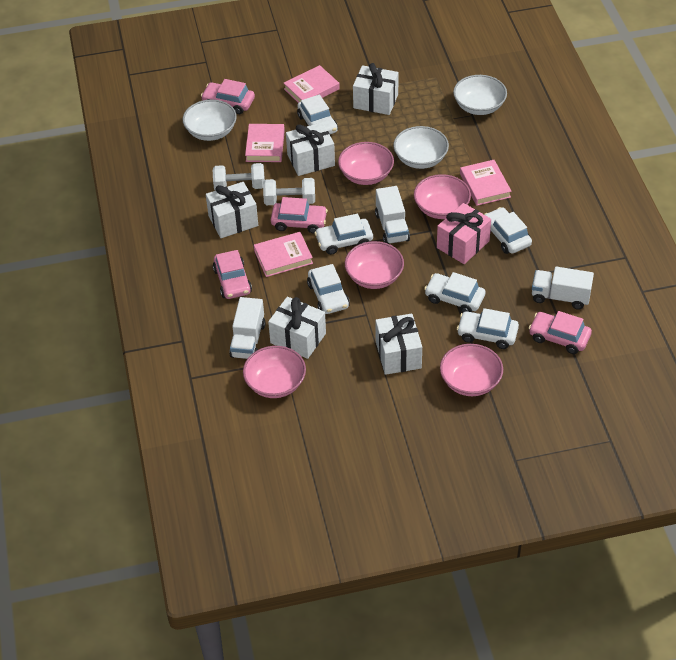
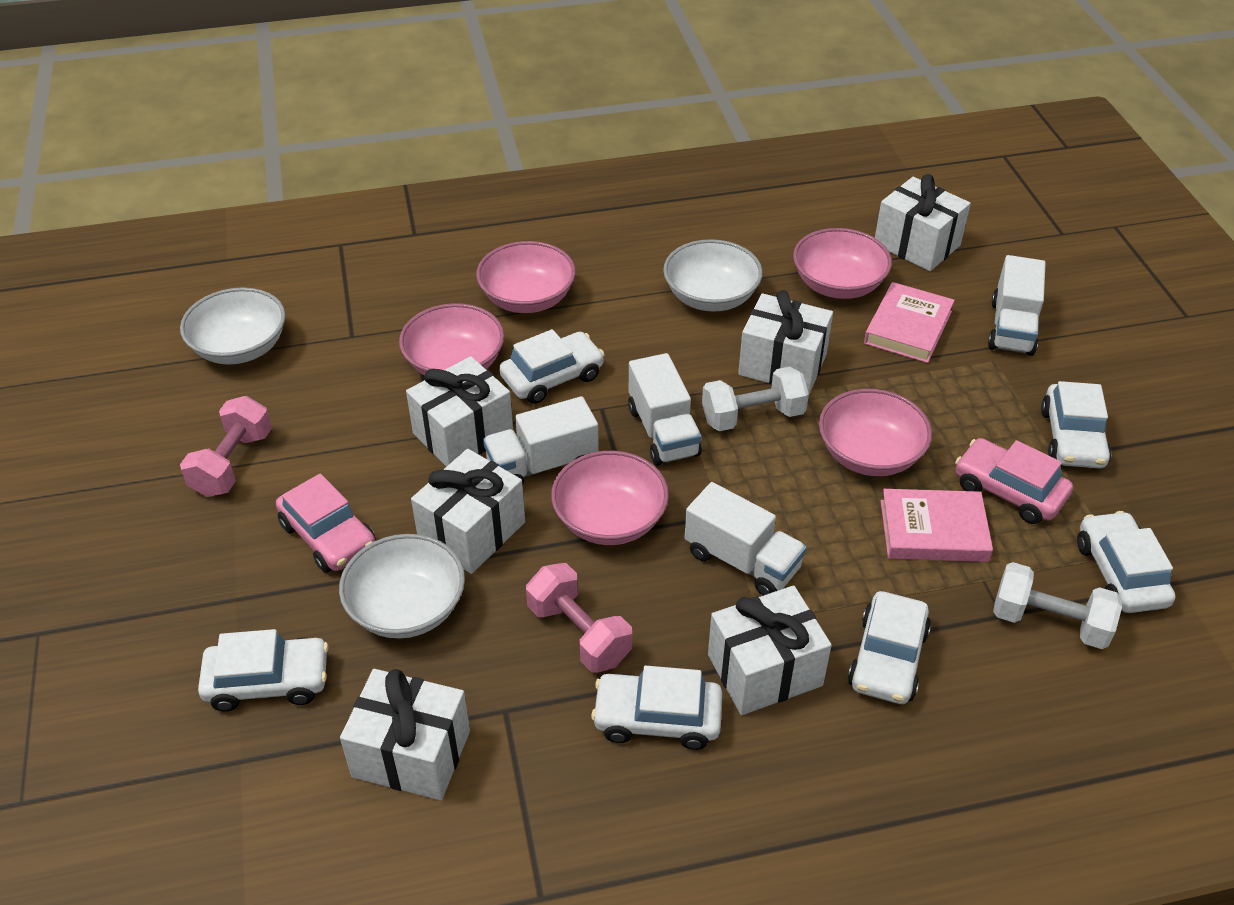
pink book: [245,124,285,162] [254,232,313,277] [284,65,340,103] [460,160,511,206] = 4 -> [864,282,955,363] [881,489,993,562] = 2
pink car: [201,79,255,114] [213,250,252,299] [271,197,328,234] [529,311,592,354] = 4 -> [276,473,376,573] [955,438,1073,524] = 2
pink dumbbell: none = 0 -> [180,396,272,497] [526,563,632,673] = 2
pink gift: [437,203,491,264] = 1 -> none = 0
white gift: [206,182,258,238] [268,297,326,359] [286,122,335,176] [353,63,399,115] [375,314,422,375] = 5 -> [340,669,470,800] [406,356,513,467] [411,449,525,574] [708,586,832,715] [738,290,833,394] [875,174,971,271] = 6
white truck: [229,297,265,359] [375,186,410,244] [532,267,594,309] = 3 -> [483,396,599,486] [628,353,702,466] [685,482,807,596] [988,255,1046,356] = 4

